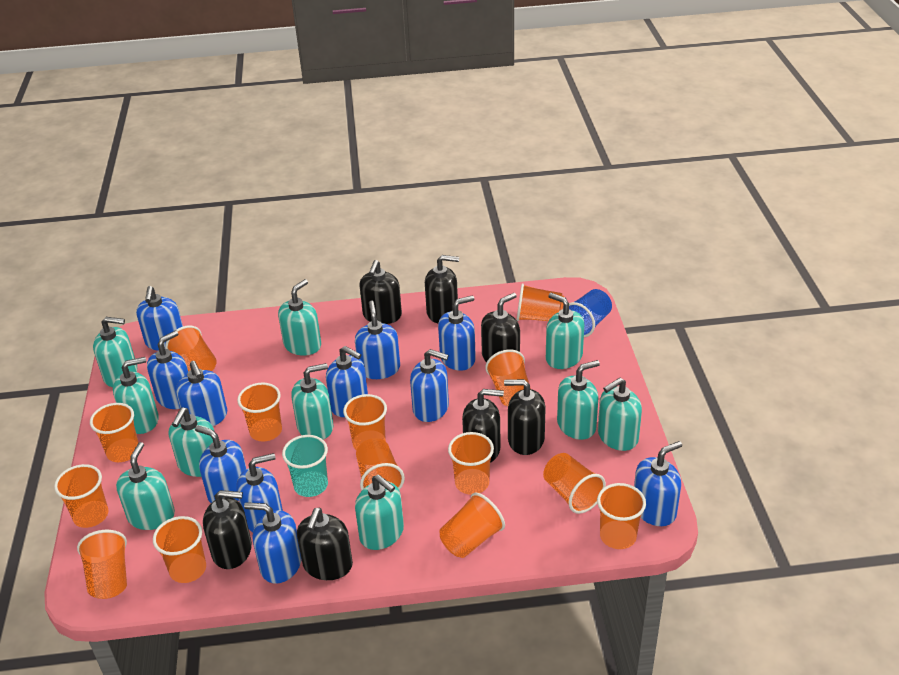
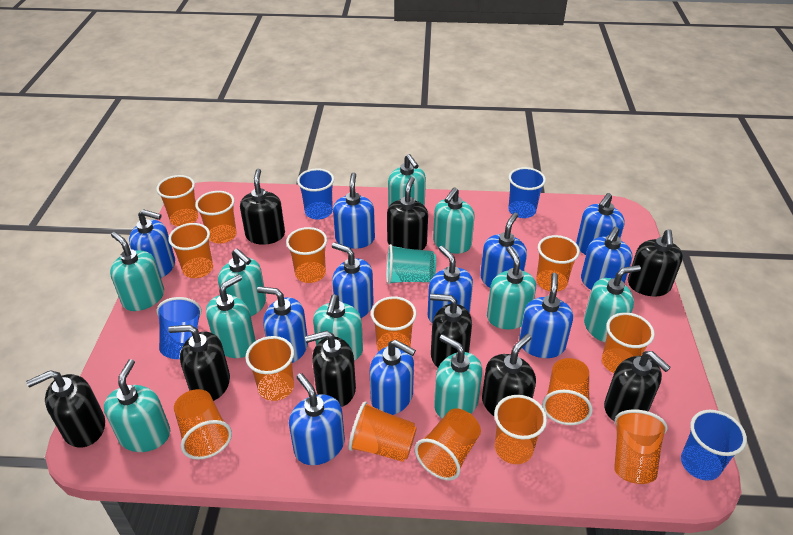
black soap dispenser: [203,490,252,569] [297,508,353,580] [359,260,402,324] [425,255,459,323] [462,389,504,463] [481,293,520,362] [504,379,546,455] = 7 -> [26,370,105,448] [168,325,230,401] [240,169,285,245] [305,331,356,407] [387,177,428,250] [430,294,472,368] [482,334,536,416] [604,351,671,421] [628,229,683,297] = 9
blue cup: [569,289,612,337] = 1 -> [157,297,202,359] [297,168,334,220] [508,167,546,218] [681,410,747,481] = 4

